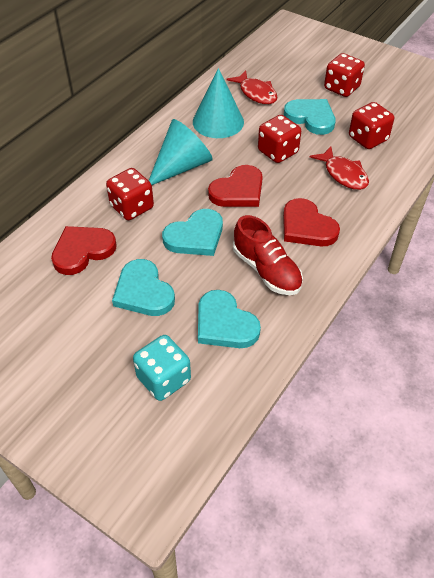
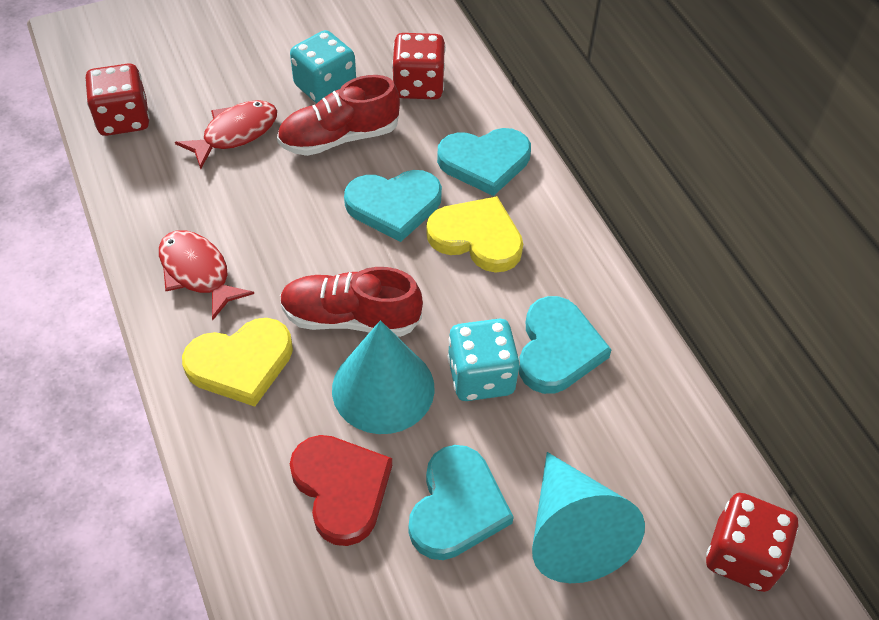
red dice: [106,168,154,220] [258,115,301,163] [324,53,365,97] [349,102,394,149] = 4 -> [85,63,150,136] [392,33,446,100] [706,493,798,592] = 3
red heart: [51,226,116,275] [208,165,263,207] [283,198,340,246] = 3 -> [290,435,392,546] = 1
red shoe: [233,215,303,295] = 1 -> [277,75,400,156] [280,267,423,337] = 2
turquoise dice: [133,335,191,401] = 1 -> [290,30,356,104] [448,319,520,401] = 2
yellow heart: none = 0 -> [182,318,293,407] [426,196,523,273] = 2

